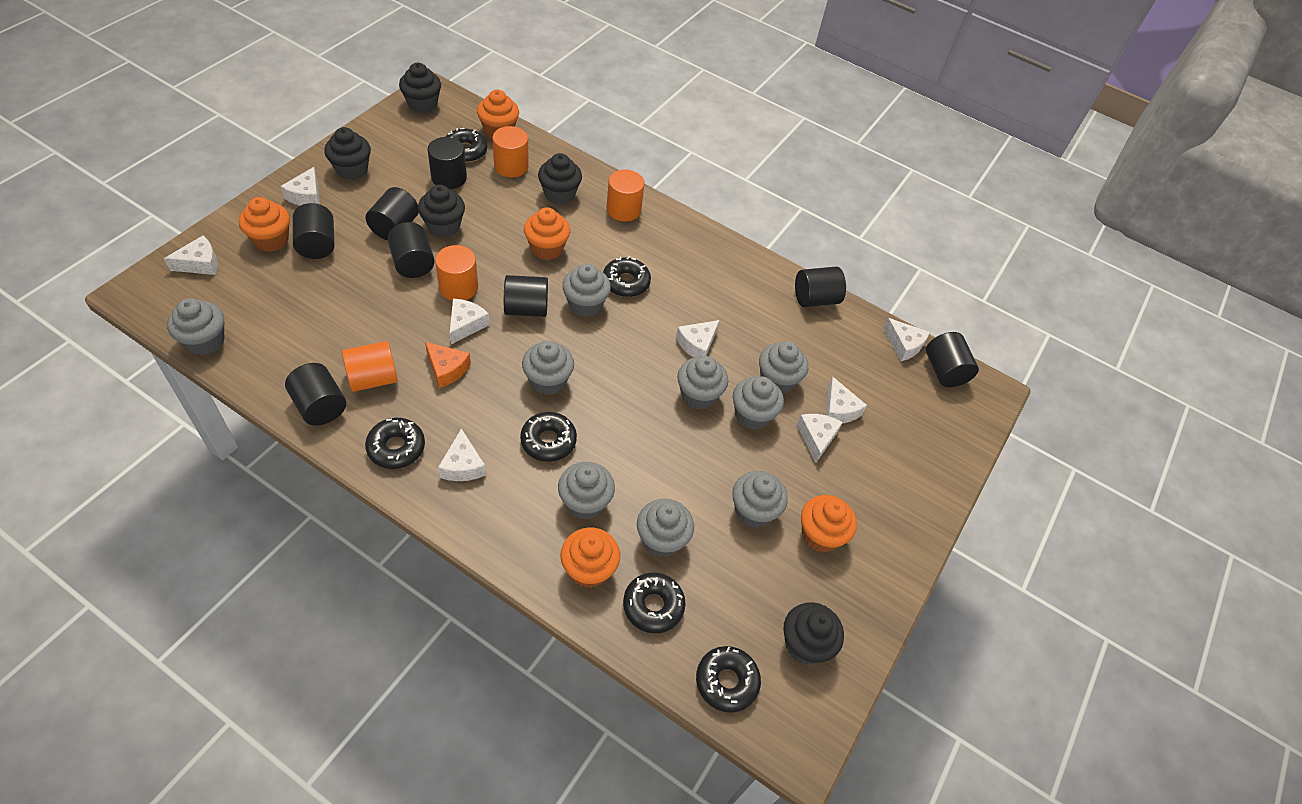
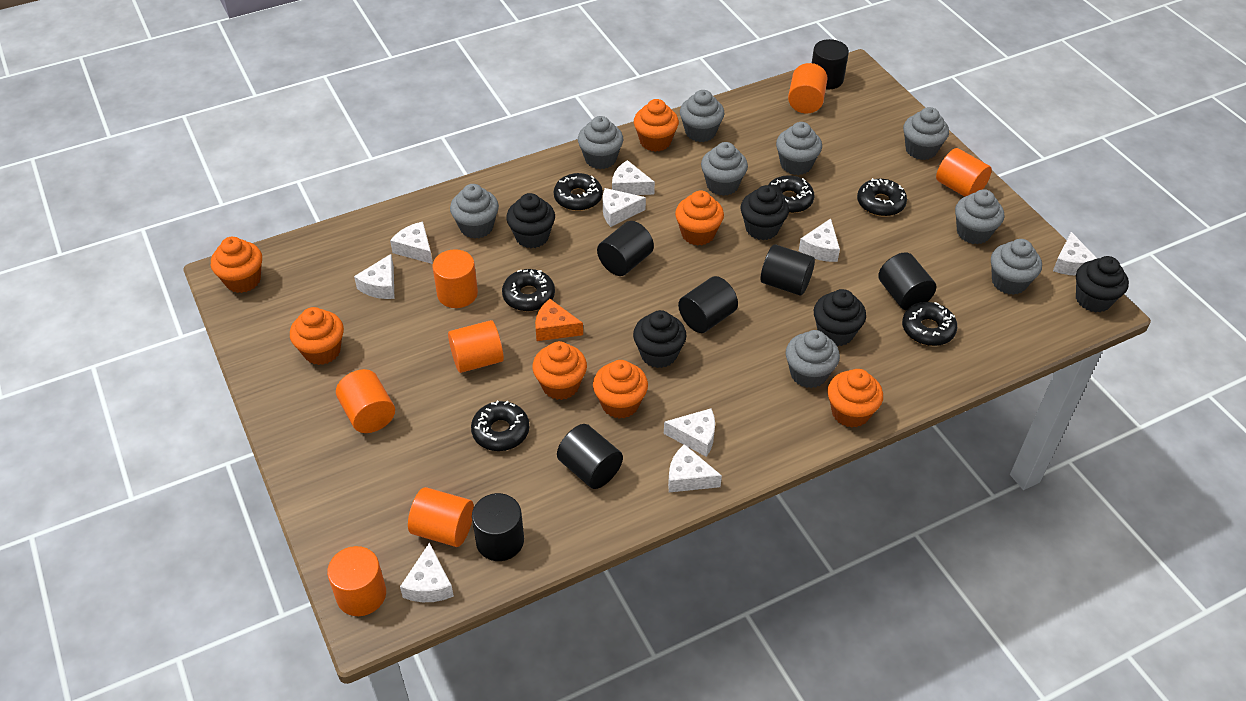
black cylinder: [285,363,346,425] [293,203,334,259] [365,187,419,240] [387,222,435,278] [428,137,467,189] [504,275,548,317] [795,266,846,307] [926,332,979,387] = 8 -> [472,493,524,561] [557,424,623,489] [597,221,654,276] [678,276,738,333] [761,244,815,296] [812,39,849,89] [878,252,936,310] = 7
orange cupcake: [239,197,290,252] [477,90,519,139] [524,207,570,260] [560,528,620,588] [801,495,857,552] = 5 -> [211,237,262,293] [290,307,344,365] [532,341,587,400] [593,360,648,419] [634,99,679,152] [675,190,724,246] [827,369,883,428] = 7
orange cylinder: [342,341,398,392] [435,245,478,301] [492,126,529,178] [606,170,645,221] = 4 -> [327,546,386,616] [336,369,395,433] [408,487,474,547] [433,249,478,308] [448,320,504,373] [788,63,828,113] [936,148,992,197] = 7
white cheese: [164,235,218,275] [280,167,320,206] [438,428,486,481] [450,299,490,344] [676,320,719,358] [797,414,843,463] [825,377,867,424] [883,318,930,361] = 8 -> [354,254,395,299] [390,222,433,264] [400,543,454,602] [603,188,646,227] [612,160,655,195] [664,408,715,457] [668,444,722,492] [799,219,840,262] [1053,232,1097,275] = 9

